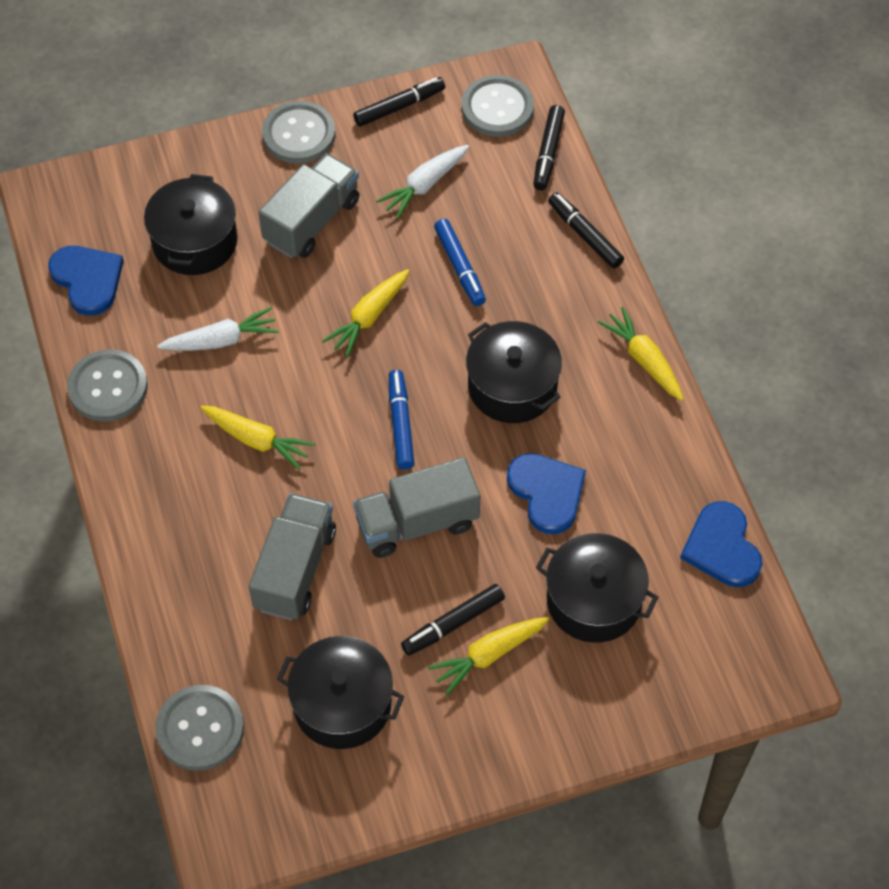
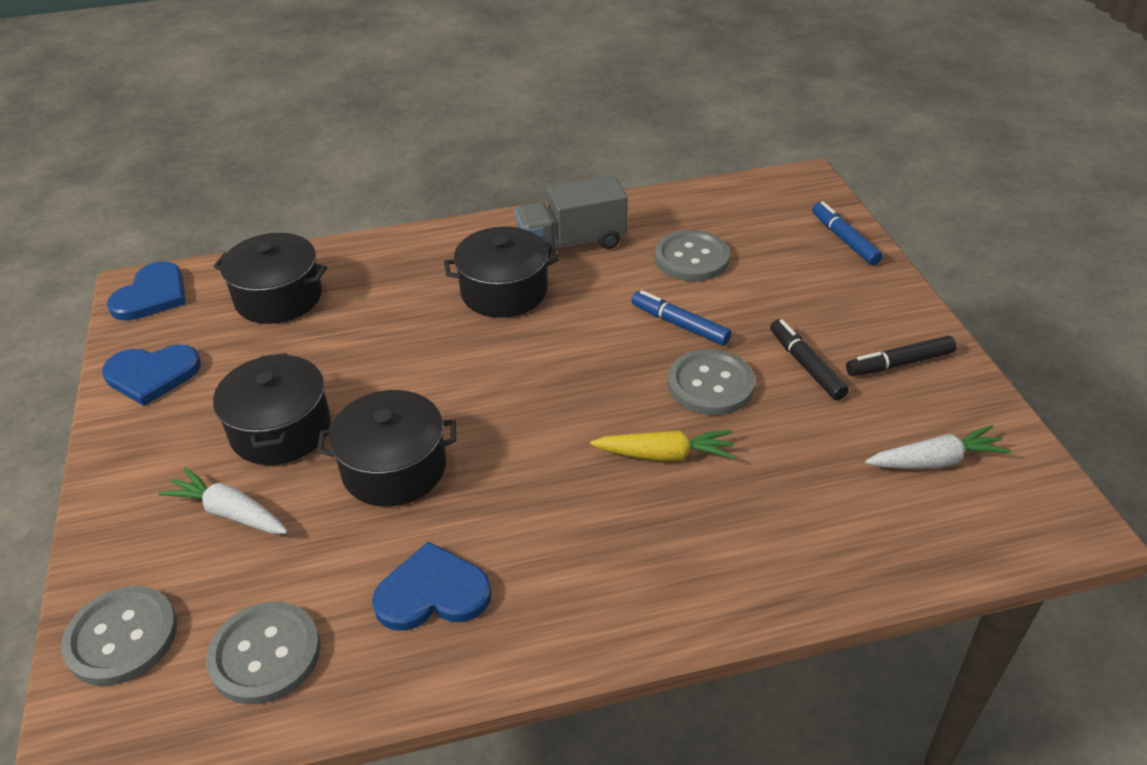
black marker: [353,77,445,127] [401,584,505,656] [533,105,565,190] [548,193,624,269] = 4 -> [770,319,849,401] [846,336,957,376] = 2
grey truck: [249,493,336,620] [259,153,359,258] [353,457,480,558] = 3 -> [515,175,628,260] = 1
yellow carrot: [200,406,315,470] [322,269,409,358] [428,617,550,695] [598,307,684,401] = 4 -> [590,430,736,461] = 1

